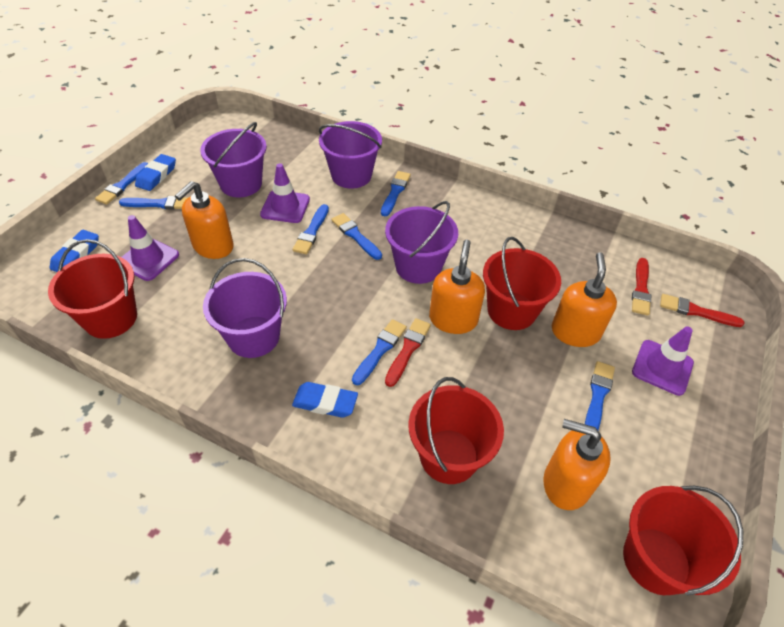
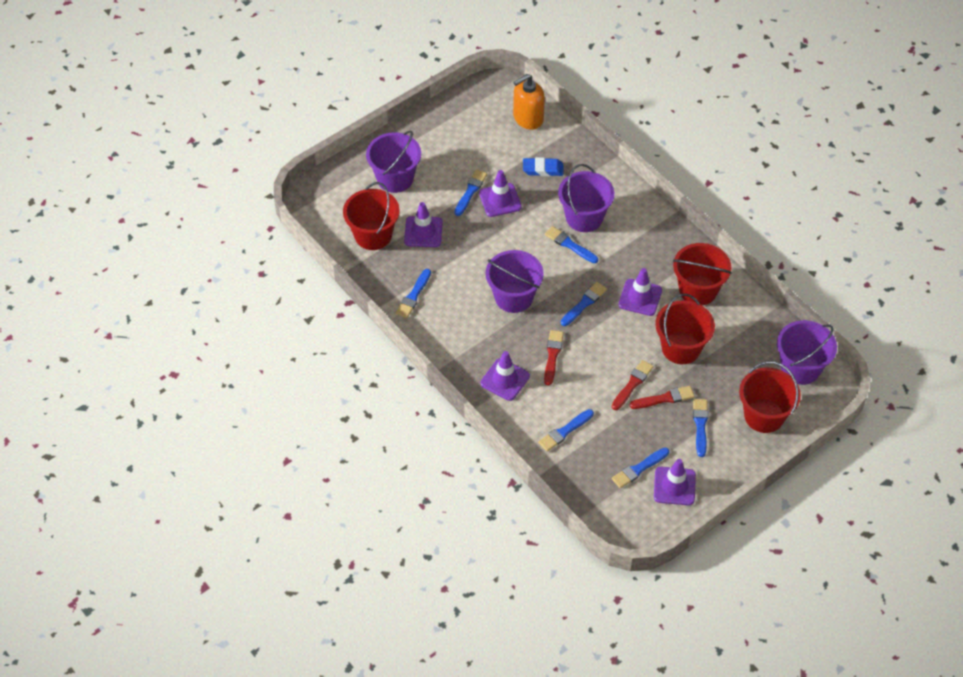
blue eraser: [50,230,99,272] [135,154,176,191] [292,382,358,418] = 3 -> [523,157,563,176] = 1
orange soap dispenser: [175,181,234,259] [429,239,485,334] [543,419,611,510] [552,252,617,347] = 4 -> [513,74,545,130] = 1
purple traffic cone: [121,215,179,281] [260,163,310,223] [632,327,694,396] = 3 -> [404,202,443,247] [479,170,521,217] [480,351,530,401] [619,268,662,316] [654,459,696,505] = 5

